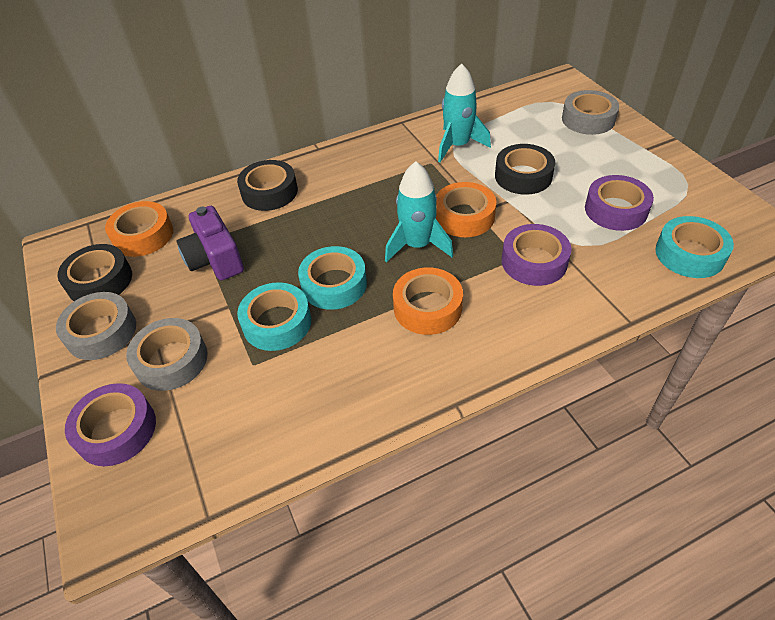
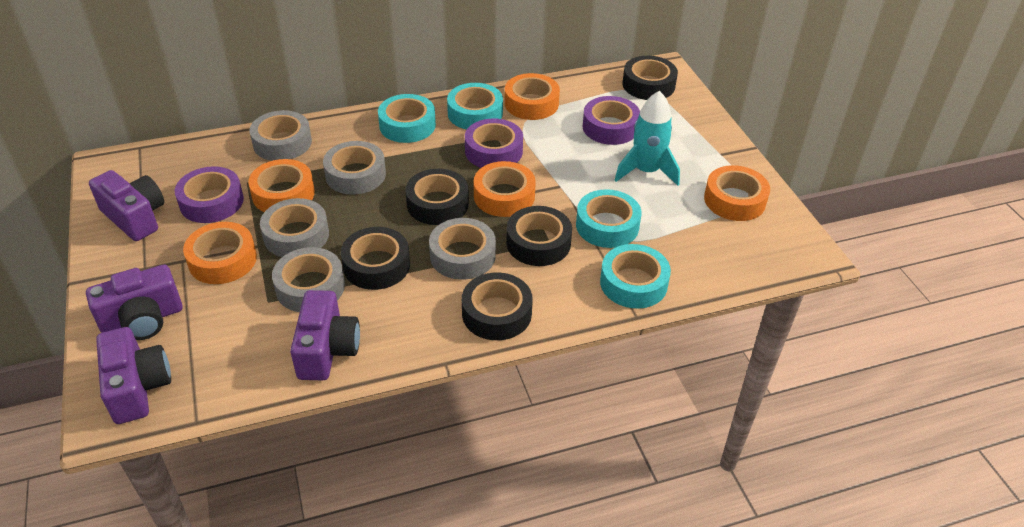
black tape: [57,244,132,301] [237,160,298,211] [495,144,555,195] = 3 -> [341,227,410,290] [406,169,469,225] [462,273,533,340] [506,206,572,266] [622,56,678,100] = 5
grey tape: [56,292,136,360] [126,318,208,391] [562,90,619,135] = 3 -> [249,110,312,161] [260,198,329,257] [272,247,345,312] [323,141,386,195] [429,218,496,280] = 5
orange tape: [105,201,173,257] [393,267,463,335] [436,182,496,237] = 3 -> [183,222,257,284] [248,159,315,212] [474,161,536,217] [505,73,560,120] [704,165,770,221] = 5
purple camera: [177,206,244,281] = 1 -> [86,264,183,340] [89,170,164,241] [96,327,171,424] [290,290,360,380] = 4
turquoise rocket: [385,161,453,262] [438,63,491,163] = 2 -> [615,91,680,186] = 1
turquoise tape: [237,282,311,351] [298,246,367,310] [656,216,734,278] = 3 -> [378,94,436,143] [447,83,503,129] [576,189,642,248] [600,244,671,308] = 4

